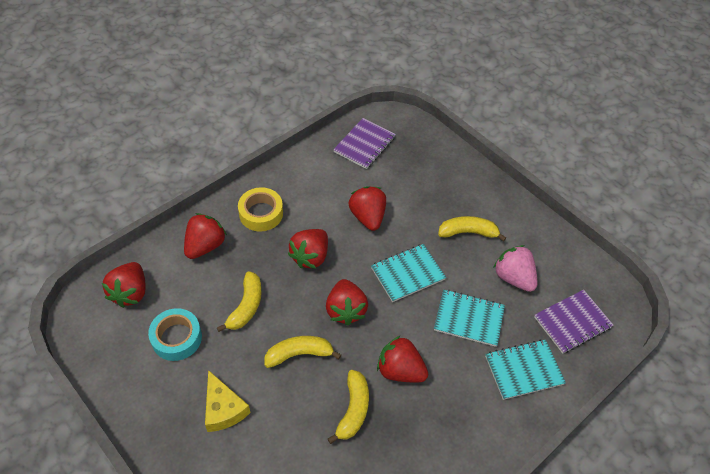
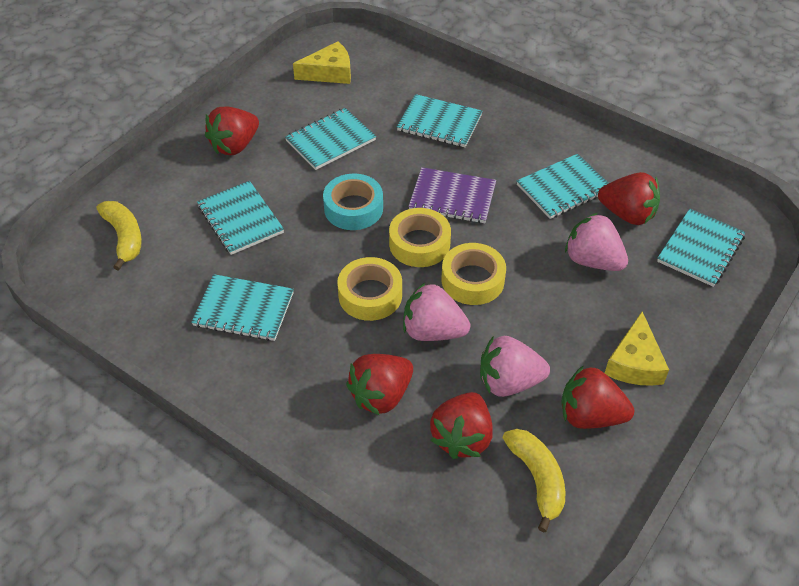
pink strawberry: [493,245,538,292] = 1 -> [403,283,470,341] [480,336,550,397] [565,212,628,271] = 3
purple notebook: [333,118,396,169] [534,290,614,354] = 2 -> [408,167,496,223] = 1
red strawberry: [102,262,146,308] [184,213,227,259] [288,229,328,269] [326,279,368,326] [349,186,386,231] [377,335,428,383] = 6 -> [205,107,259,155] [346,354,413,416] [430,392,493,459] [561,365,634,429] [598,172,660,225] = 5
turquoise notebook: [371,244,446,302] [434,289,505,347] [485,339,566,400] = 3 -> [191,274,294,341] [197,181,284,255] [285,108,376,170] [397,94,482,147] [517,154,609,219] [657,209,746,287] = 6
yellow banana: [217,271,261,332] [264,336,341,368] [328,370,369,444] [438,216,506,242] = 4 -> [97,201,142,271] [502,429,565,532] = 2
yellow cheese: [205,370,250,432] = 1 -> [293,42,351,84] [605,312,669,386] = 2
yellow tape: [238,187,283,231] = 1 -> [337,257,402,321] [389,208,451,267] [442,243,506,305] = 3

